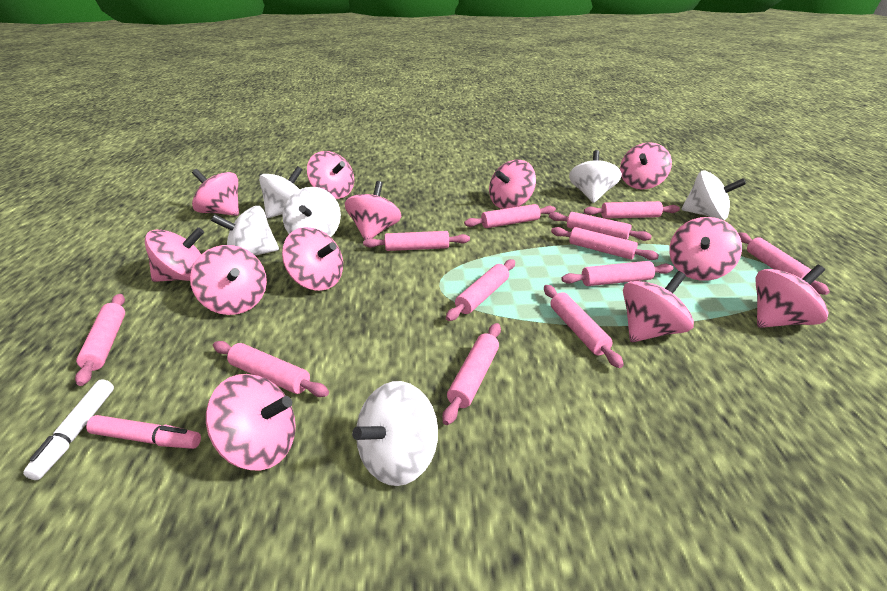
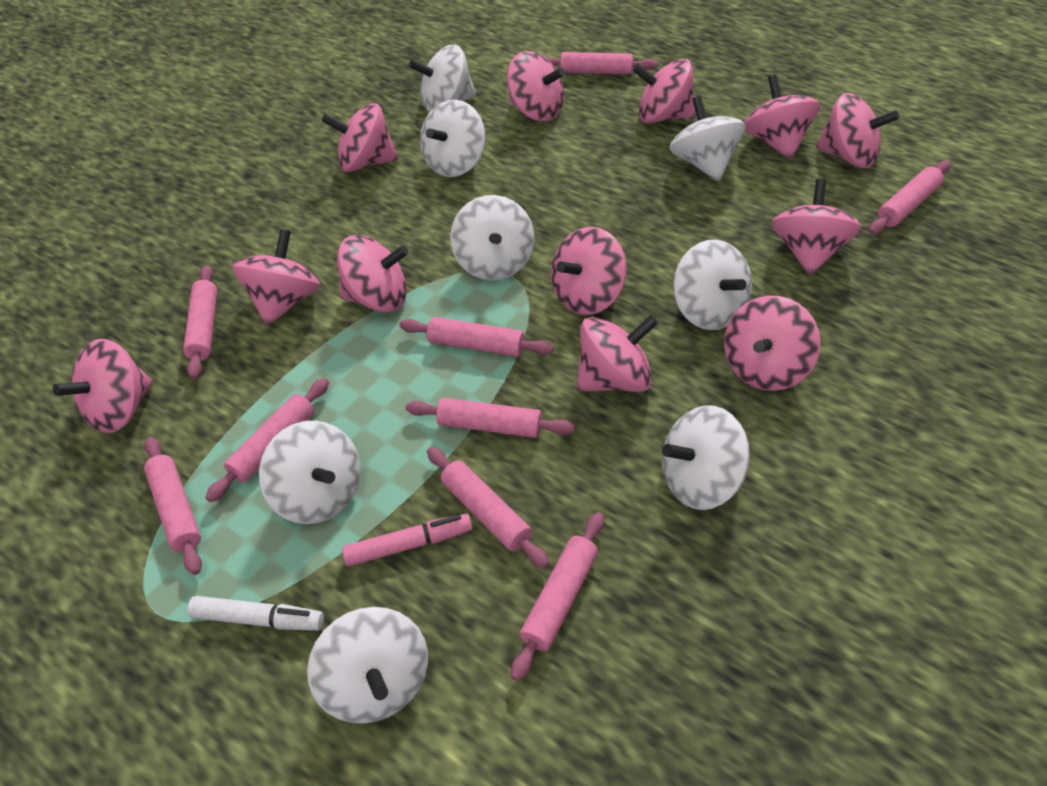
pink rolling pin: [75,294,125,386] [213,341,329,397] [363,231,470,251] [442,323,501,425] [446,259,515,321] [464,204,556,228] [544,285,624,368] [549,212,652,241] [551,227,659,260] [561,261,673,286] [584,201,680,219] [738,233,830,295] = 12 -> [144,437,202,575] [183,265,217,379] [205,378,329,502] [400,317,554,357] [406,398,575,438] [427,447,550,569] [511,512,604,681] [544,52,657,75] [869,160,951,234] = 9
white spinning top: [211,206,279,256] [259,166,303,218] [282,187,341,237] [352,381,438,486] [569,150,622,203] [681,171,746,220] = 6 -> [259,420,360,524] [307,607,428,724] [409,45,476,112] [420,100,485,177] [450,195,534,281] [662,405,750,510] [670,96,746,181] [673,240,752,330] = 8

